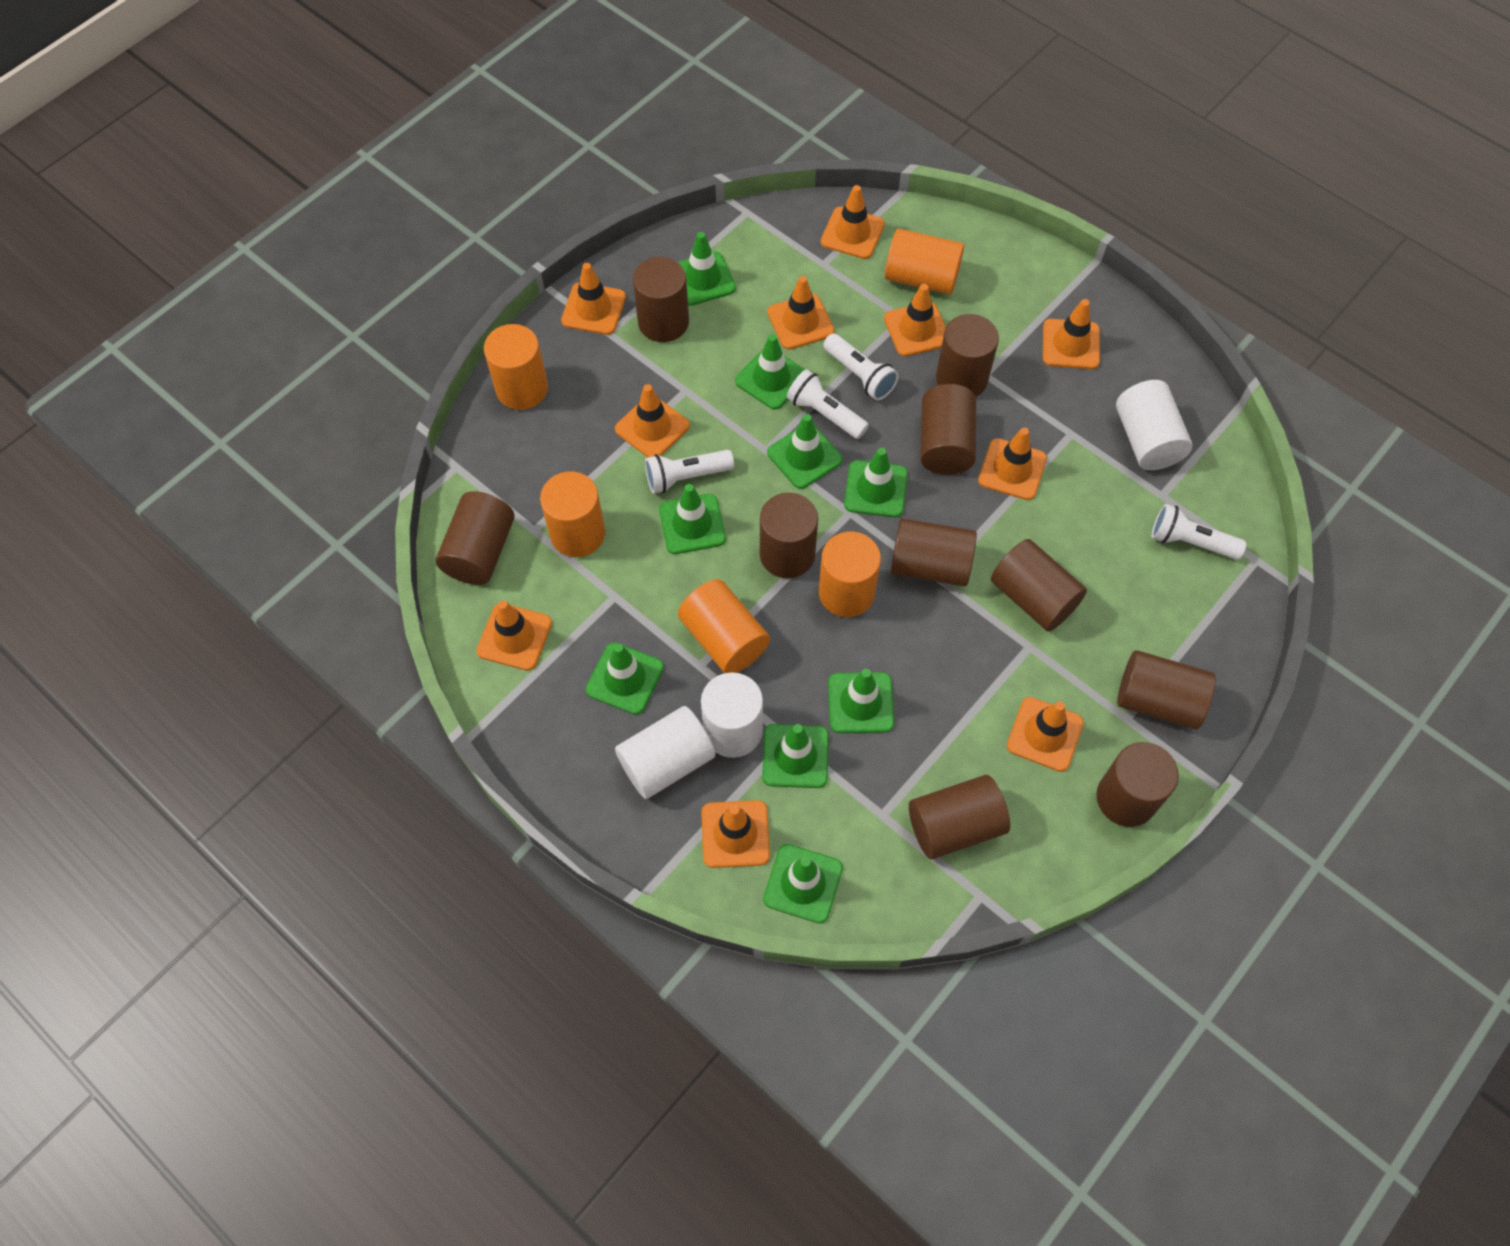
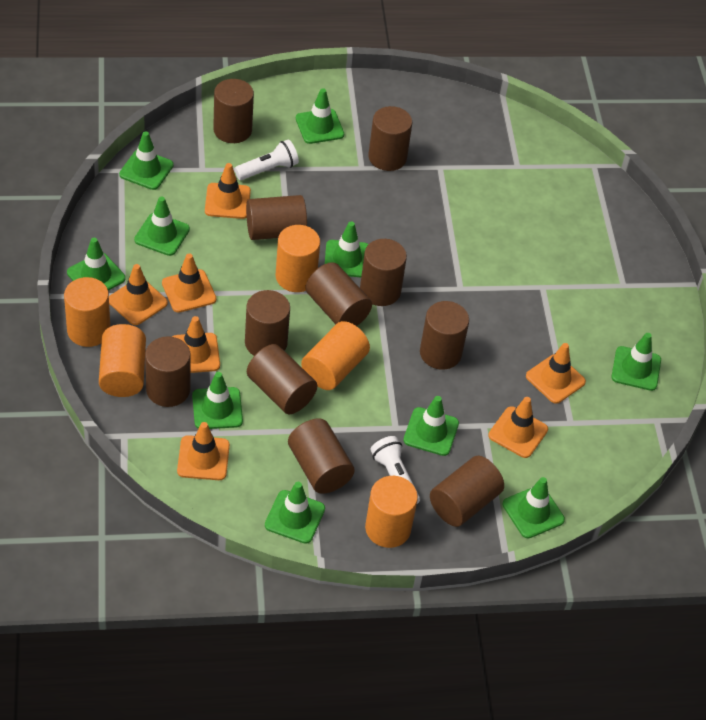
brown cylinder: [436,491,515,585] [633,257,689,342] [760,493,818,578] [891,518,977,586] [909,775,1010,859] [920,384,976,475] [936,314,999,397] [991,539,1087,632] [1097,742,1179,827] [1117,650,1216,729] = 10 -> [145,336,191,407] [213,79,254,143] [245,290,290,356] [246,195,307,240] [247,344,317,414] [288,418,355,494] [305,262,372,326] [360,239,407,306] [368,106,412,171] [420,301,469,370] [430,456,504,527] = 11
green traffic cone: [586,642,664,715] [659,484,726,554] [678,232,736,306] [735,334,805,410] [762,724,829,788] [763,844,843,924] [767,414,842,489] [828,669,894,733] [844,448,908,517] = 9 -> [67,238,126,291] [119,131,174,190] [134,196,190,256] [192,372,243,429] [265,482,325,544] [296,88,344,144] [325,222,369,277] [403,396,459,456] [503,477,565,538] [611,333,661,391] = 10
orange traffic cone: [476,600,552,671] [561,263,626,335] [615,384,690,457] [701,800,770,868] [767,276,835,350] [821,185,885,259] [884,284,946,357] [978,428,1047,500] [1007,697,1084,772] [1043,299,1100,369] = 10 -> [109,264,168,325] [162,254,216,313] [172,316,220,373] [177,422,230,480] [205,163,251,219] [488,397,548,458] [526,343,586,404] = 7
white cylinder: [615,706,716,799] [701,672,763,758] [1116,380,1193,470] = 3 -> none = 0
white flashlight: [645,450,734,494] [787,369,869,439] [823,333,899,401] [1151,504,1247,560] = 4 -> [235,139,299,180] [370,436,420,504] = 2

